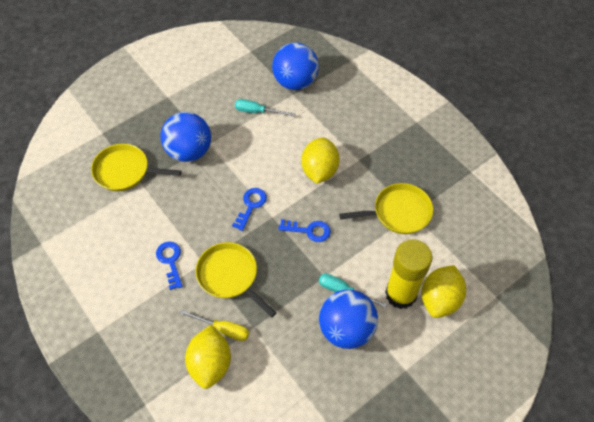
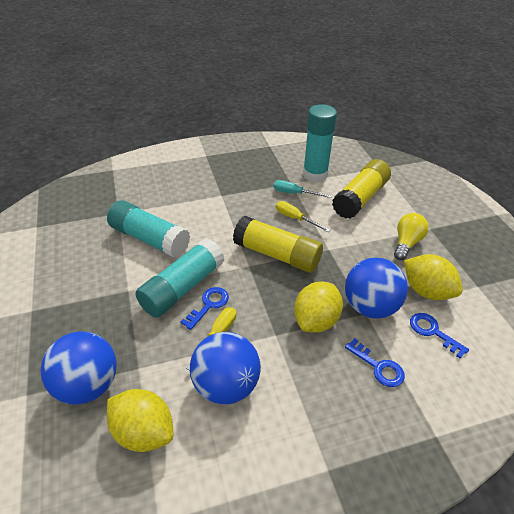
turquoise glue stick: none = 0 -> [107,200,190,258] [135,238,224,318] [303,104,337,182] = 3
turquoise screwdriver: [235,99,295,116] [319,274,387,308] = 2 -> [273,180,332,198] = 1
yellow glue stick: [385,239,432,309] = 1 -> [233,216,323,273] [332,159,391,219] = 2
yellow light bulb: none = 0 -> [394,213,429,260] = 1
yellow pan: [91,144,182,191] [196,242,277,317] [339,183,433,234] = 3 -> none = 0
yellow screwdriver: [180,310,249,341] = 1 -> [186,307,236,370] [276,201,330,232] = 2

